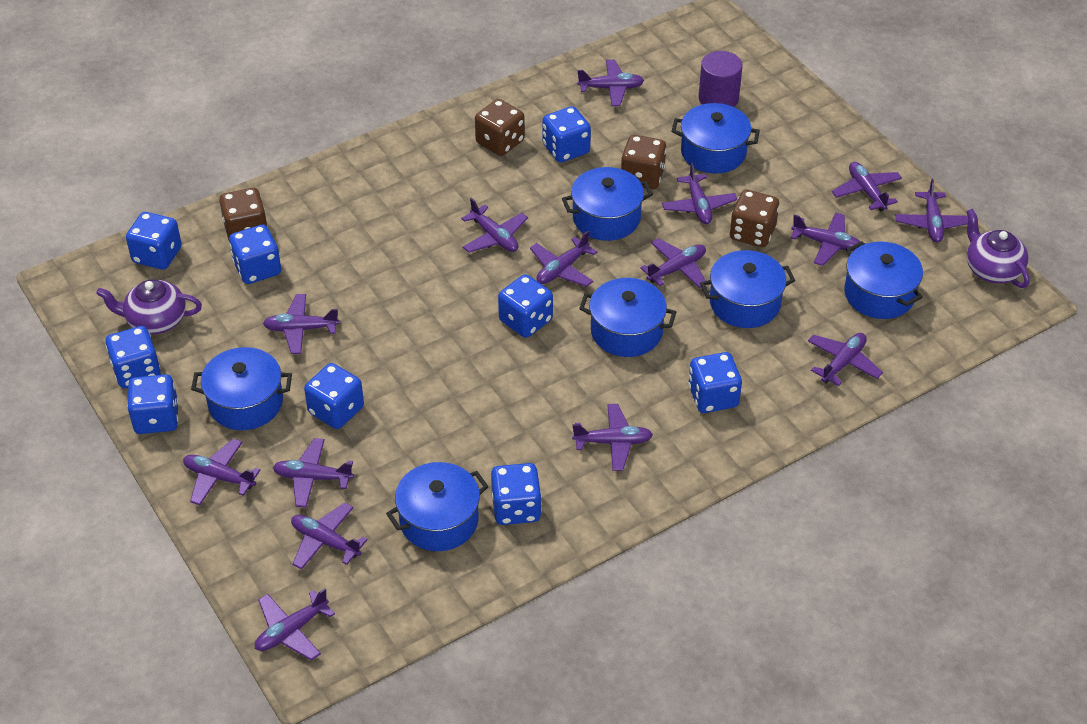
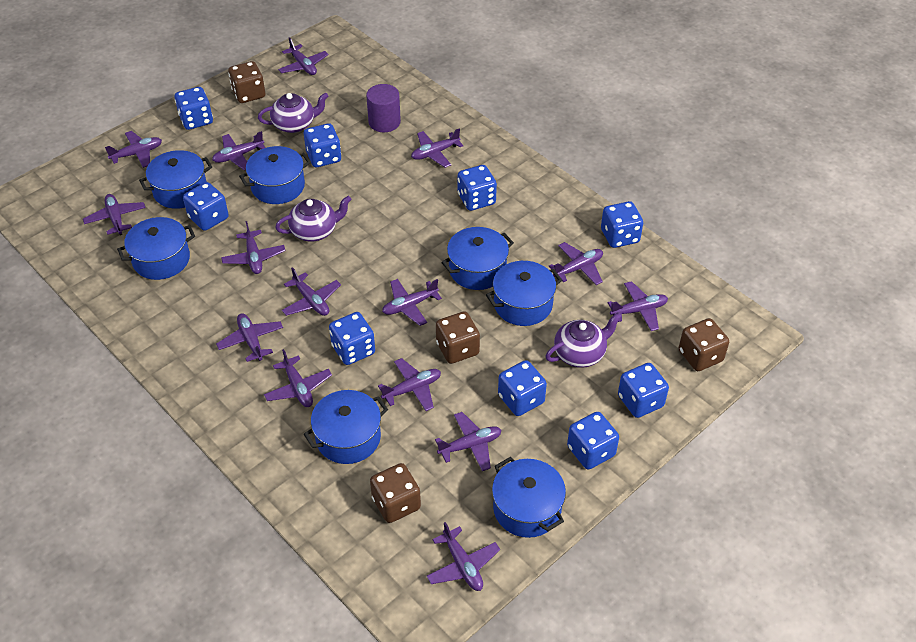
purple teapot: [96,279,202,334] [966,209,1030,288] = 2 -> [258,93,328,133] [275,196,352,242] [545,312,622,368] = 3

